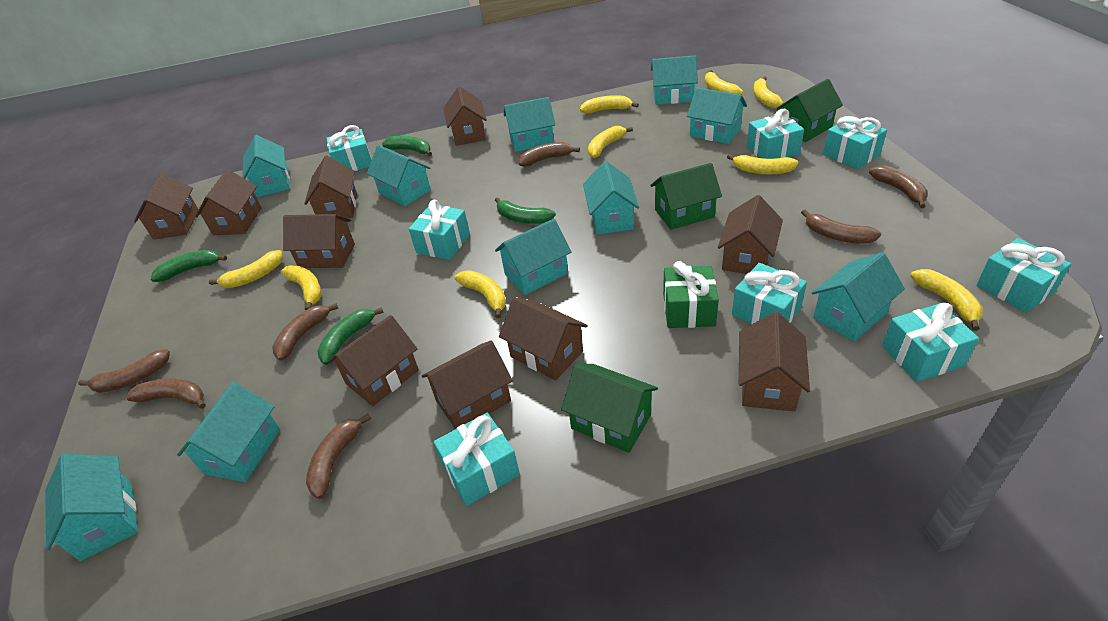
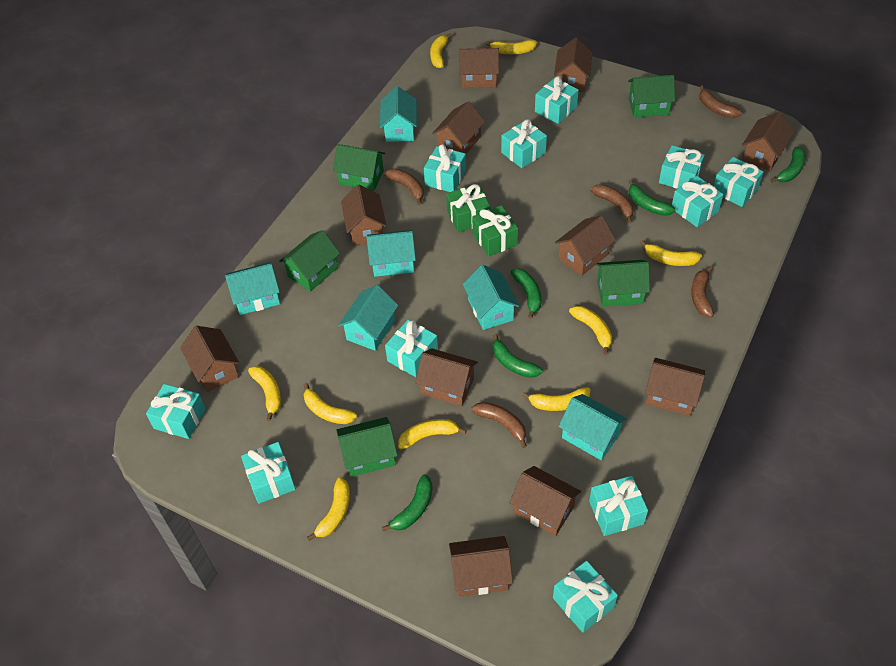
brown banana: [78,349,170,393] [126,378,206,409] [272,303,338,361] [306,414,371,499] [519,142,580,167] [801,210,881,244] [869,165,928,208] = 7 -> [384,169,424,205] [471,402,527,448] [591,184,633,223] [691,266,714,317] [699,86,742,118] = 5
brown house: [134,173,199,240] [195,169,261,235] [283,214,355,268] [304,156,357,218] [329,315,419,406] [422,340,513,429] [444,86,487,146] [499,297,588,380] [718,195,783,274] [739,312,810,412] = 10 -> [180,326,239,392] [341,185,386,245] [415,348,478,406] [432,101,485,154] [449,536,513,597] [459,48,499,88] [509,466,581,536] [554,37,593,92] [555,215,616,276] [645,358,705,416] [742,112,794,171] = 11
green banana: [151,250,227,282] [318,307,384,365] [382,136,432,156] [495,197,556,224] = 4 -> [382,474,433,531] [492,333,543,378] [511,268,541,319] [629,179,676,216] [771,147,806,182] = 5
green gift: [663,261,719,328] = 1 -> [446,184,490,232] [472,205,518,257] = 2
green house: [561,364,658,453] [650,163,722,230] [777,79,843,142] = 3 -> [279,230,340,292] [333,144,385,191] [336,417,398,477] [596,260,650,307] [628,75,675,118] = 5
turquoise gift: [326,125,372,171] [409,200,470,260] [434,413,520,506] [732,263,807,324] [746,109,804,159] [823,116,887,169] [882,303,979,382] [976,238,1071,313] = 8 -> [146,384,206,439] [241,442,296,504] [385,320,438,377] [424,144,466,192] [501,119,547,168] [535,76,579,124] [553,561,618,633] [589,476,648,536] [659,145,705,189] [672,176,723,227] [714,157,763,207] = 11
turquoise house: [45,454,138,561] [177,382,280,482] [242,135,290,197] [367,145,431,206] [495,219,572,295] [504,97,555,152] [583,161,639,234] [651,55,698,105] [687,87,747,144] [811,252,905,342] = 10 -> [225,262,280,315] [338,285,398,351] [366,230,416,277] [380,86,417,142] [463,265,519,330] [558,394,627,460] = 6

